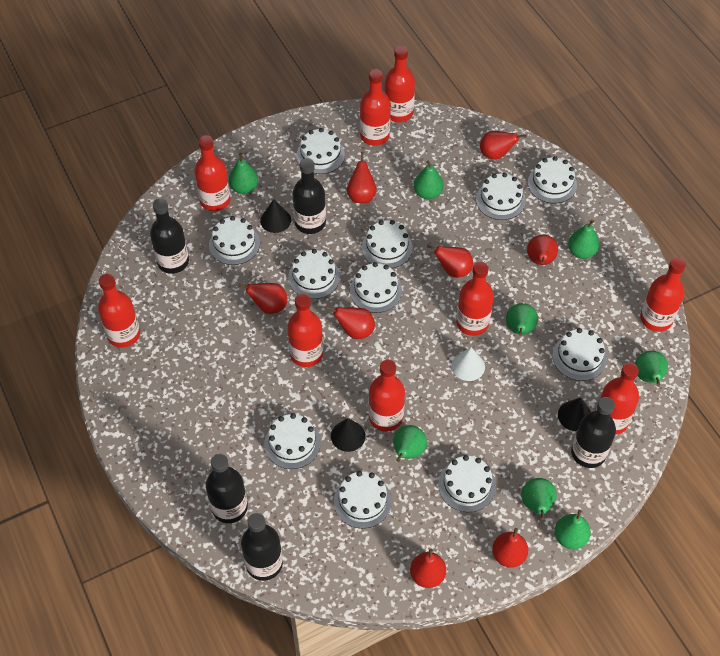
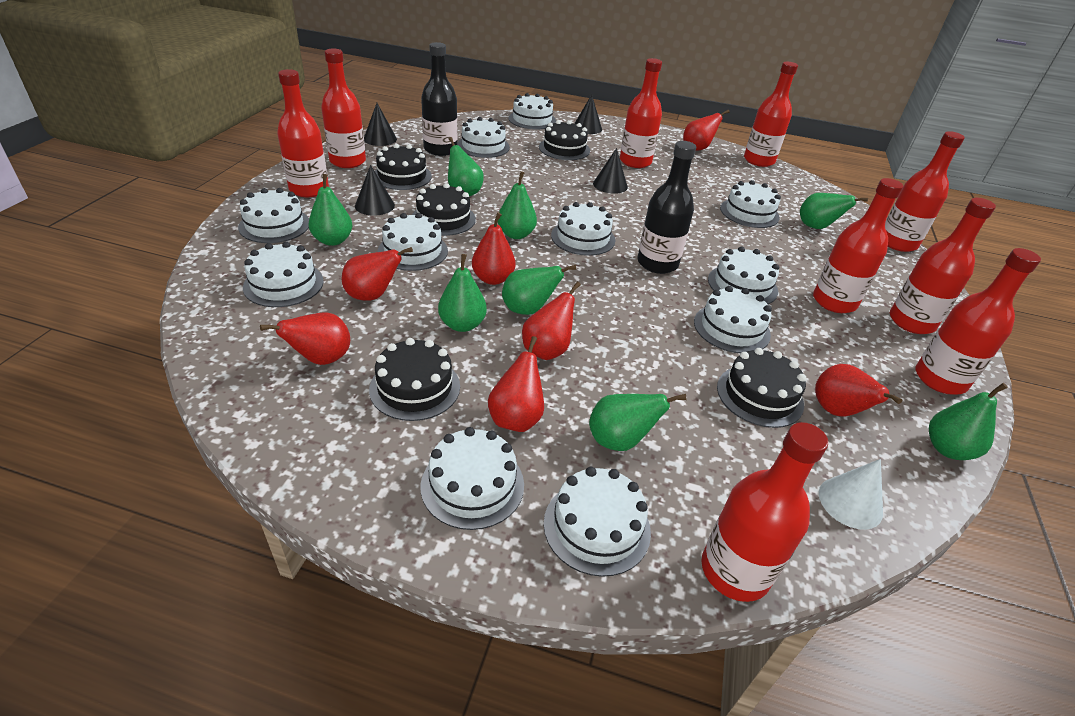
black bottle: [150,198,189,274] [206,454,248,523] [241,513,283,581] [292,158,326,234] [571,397,616,468] = 5 -> [421,42,458,156] [637,141,696,274] = 2
black cake: none = 0 -> [369,338,460,421] [375,144,432,190] [412,183,476,236] [539,120,590,160] [717,348,807,428] = 5
black cone: [260,199,291,233] [331,418,366,452] [558,398,591,431] = 3 -> [355,165,395,216] [364,103,397,146] [574,95,602,134] [593,148,628,194] = 4
red pear: [237,283,288,314] [326,306,375,339] [347,152,377,203] [410,548,446,588] [427,245,473,278] [480,131,527,160] [492,528,528,568] [527,235,558,265] = 8 -> [260,312,350,365] [342,247,413,301] [472,212,515,285] [488,336,544,432] [522,282,581,360] [683,110,729,151] [815,364,902,416] = 7

